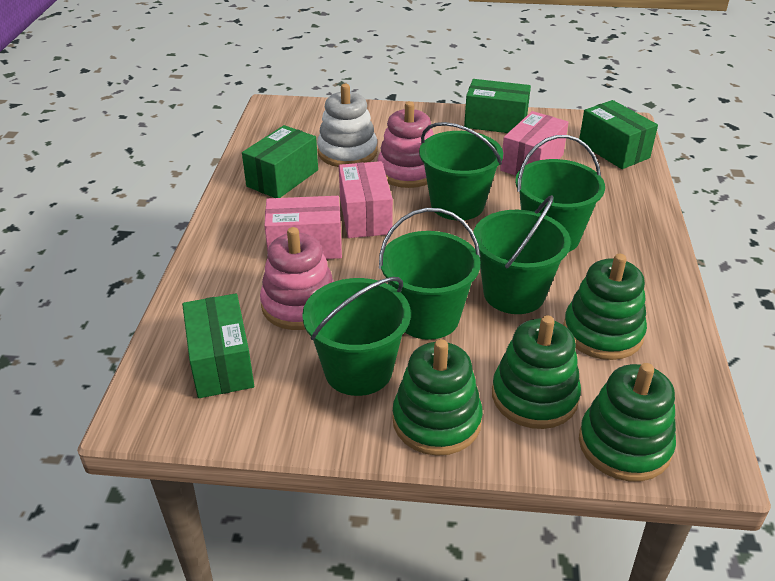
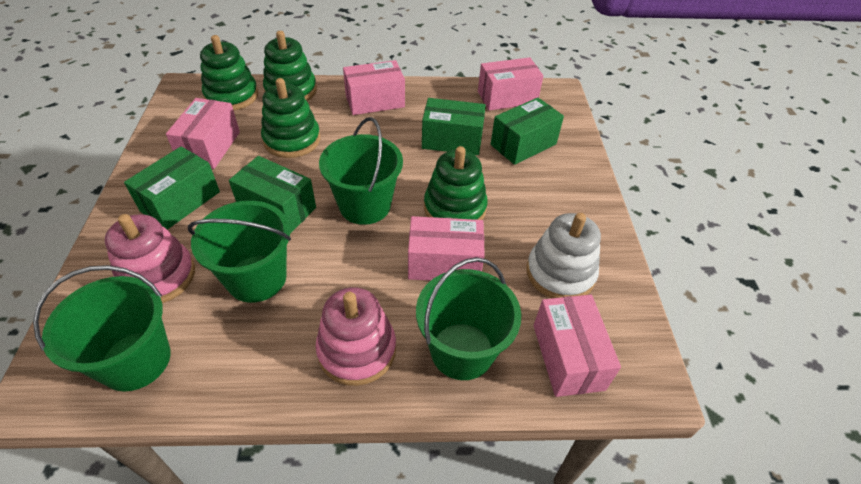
green bucket: [302,277,411,396] [379,208,481,340] [419,122,503,220] [473,195,571,314] [515,135,605,252] = 5 -> [33,265,171,392] [188,201,291,303] [319,117,403,225] [416,257,521,380] = 4
pink box: [264,196,342,259] [339,161,393,238] [500,111,569,176] = 3 -> [166,98,240,169] [343,60,405,115] [408,216,485,281] [478,57,543,111] [533,295,621,397] = 5

